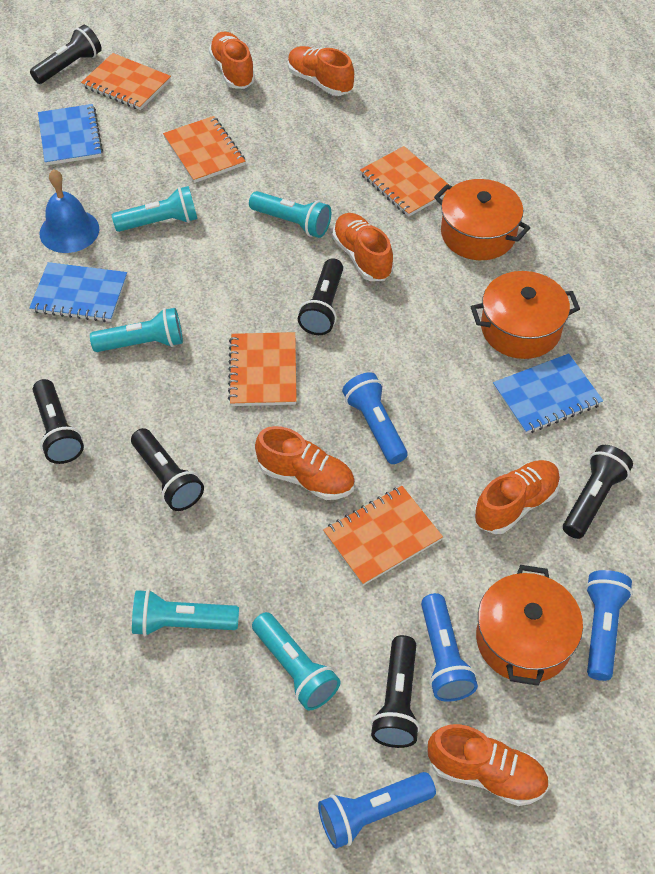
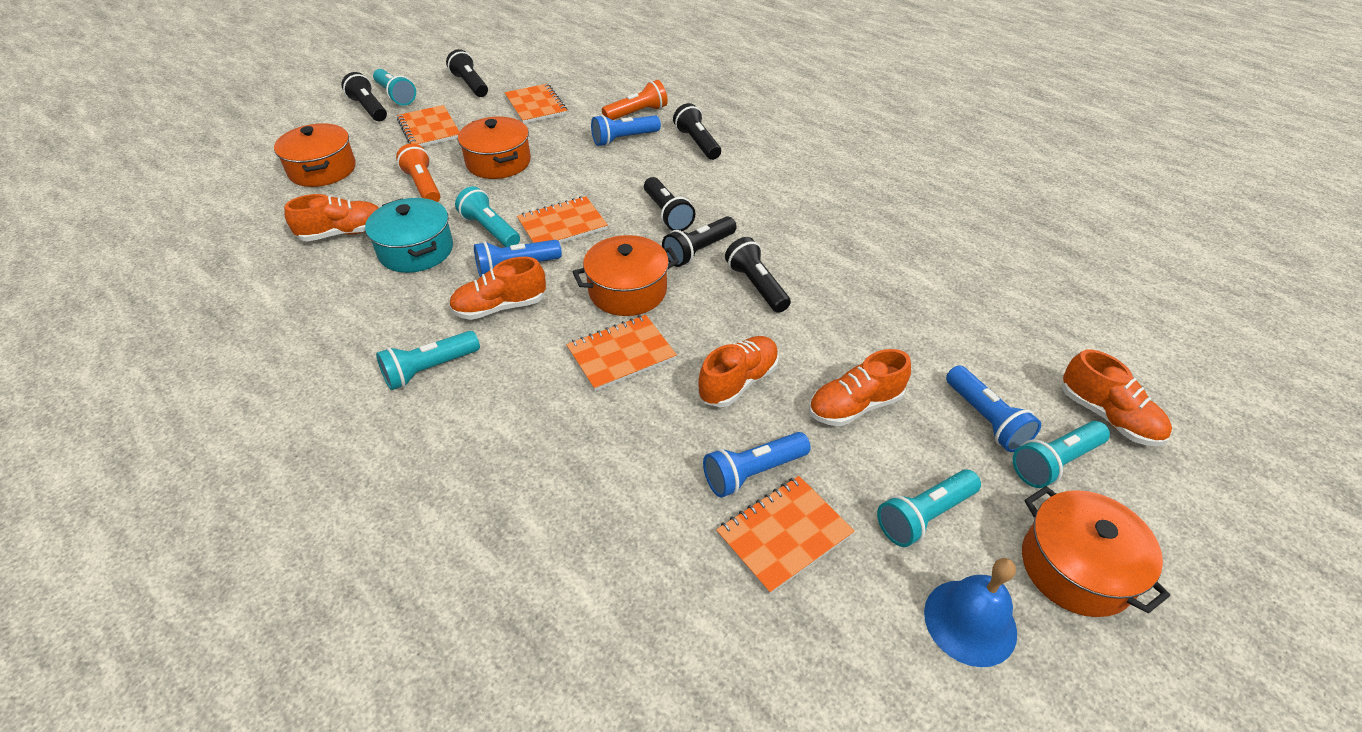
blue notebook: [29,262,127,322] [38,104,103,165] [493,353,603,434] = 3 -> none = 0
orange flashlight: none = 0 -> [396,143,440,202] [602,80,668,120] = 2
orange pot: [434,179,530,260] [471,271,580,359] [476,565,583,686] = 3 -> [274,123,356,187] [458,117,531,179] [573,235,679,316] [1022,486,1170,617] = 4
orange shoe: [209,32,255,89] [255,426,355,500] [288,46,354,96] [332,213,394,281] [428,724,549,806] [474,460,560,534] = 6 -> [284,194,378,241] [449,257,546,320] [698,336,779,407] [809,349,911,426] [1062,349,1172,446] = 5
turquoise pot: none = 0 -> [365,198,453,273] = 1

